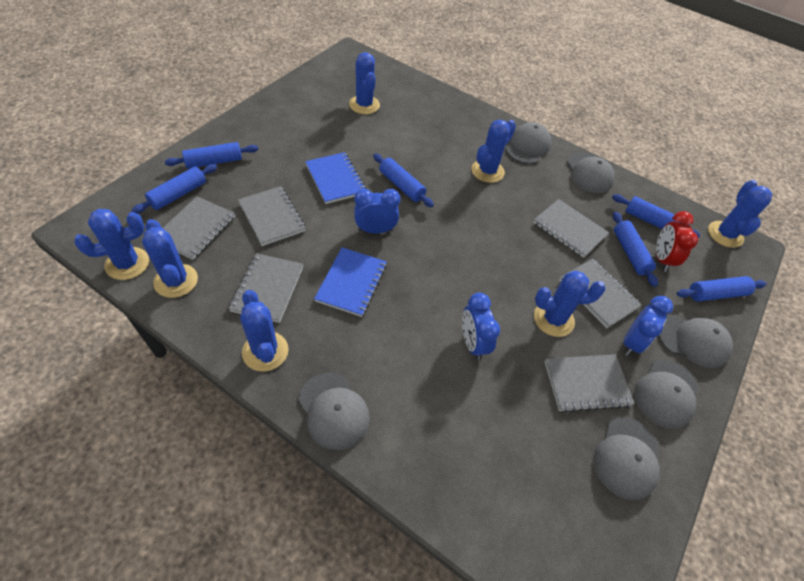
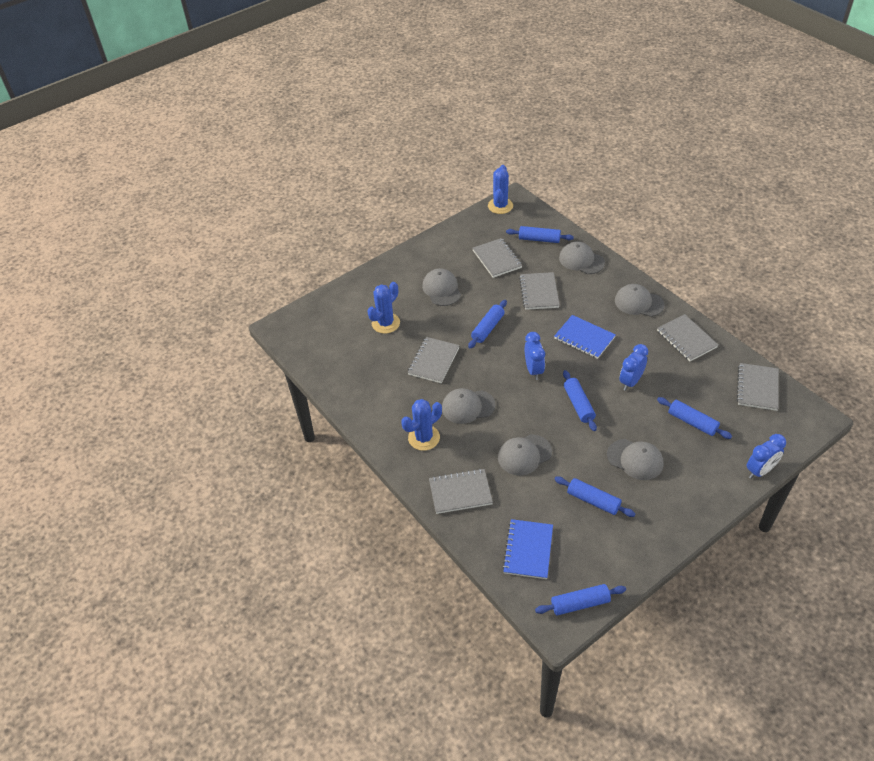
blue cactus: [74,209,149,280] [142,219,198,298] [240,290,288,371] [349,52,380,114] [471,120,516,183] [534,271,605,337] [708,180,772,248] = 7 -> [367,282,400,334] [401,399,442,451] [488,165,513,214] = 3
red clock: [656,211,698,272] = 1 -> none = 0

